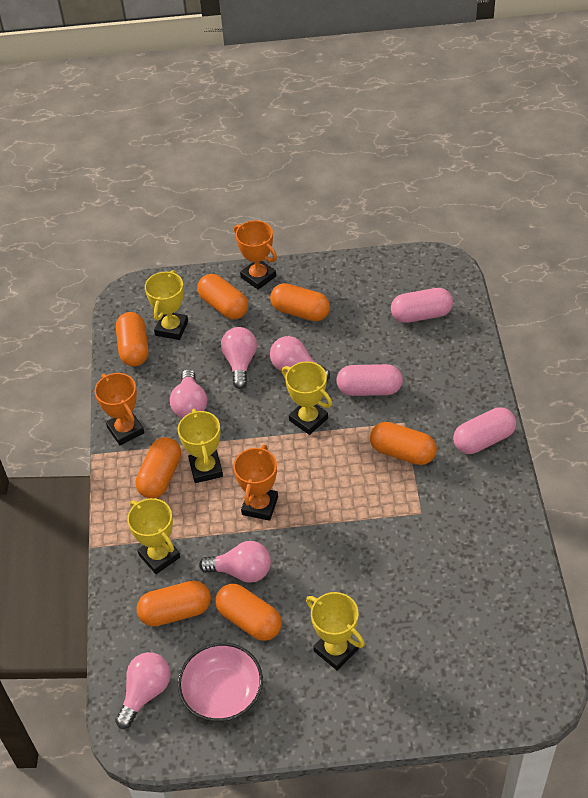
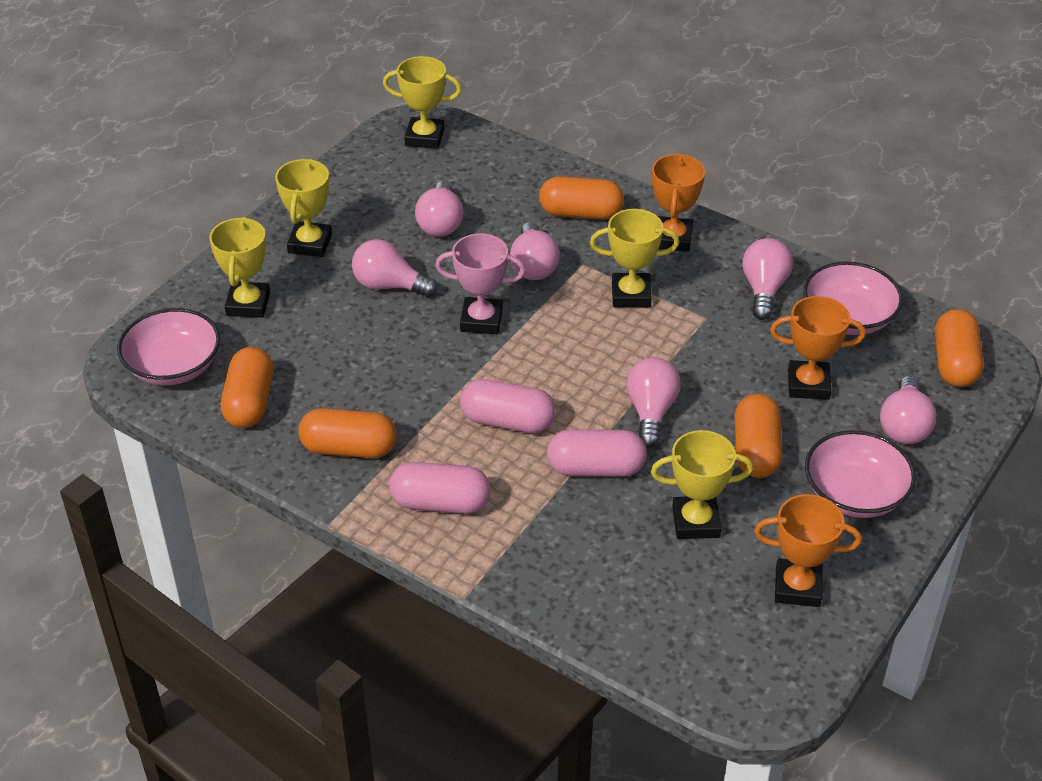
orange capsule: [116,312,149,366] [136,437,181,498] [137,581,211,626] [197,274,248,319] [215,584,282,641] [270,283,330,321] [370,422,437,465] = 7 -> [221,347,274,428] [298,408,397,458] [539,176,624,219] [735,394,783,478] [935,309,984,387] = 5
pink bowl: [178,643,263,722] = 1 -> [117,308,220,385] [803,262,903,335] [805,430,916,518] = 3
pink light bulb: [115,652,171,729] [170,369,207,418] [199,541,271,583] [221,327,257,389] [270,336,330,380] = 5 -> [352,239,438,297] [415,181,464,237] [510,222,560,280] [626,357,681,448] [742,238,793,320] [880,376,937,444] = 6
pink trophy: none = 0 -> [435,234,526,334] = 1

